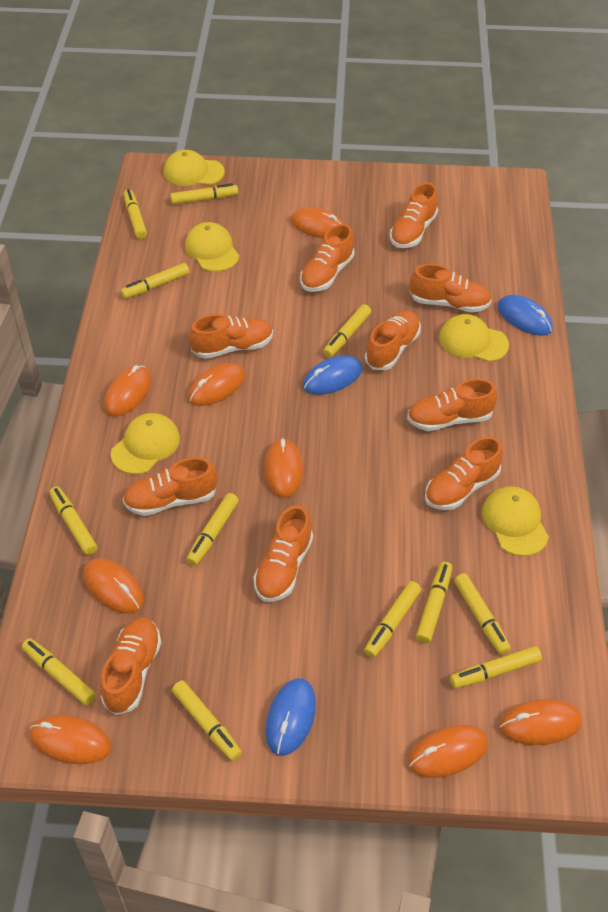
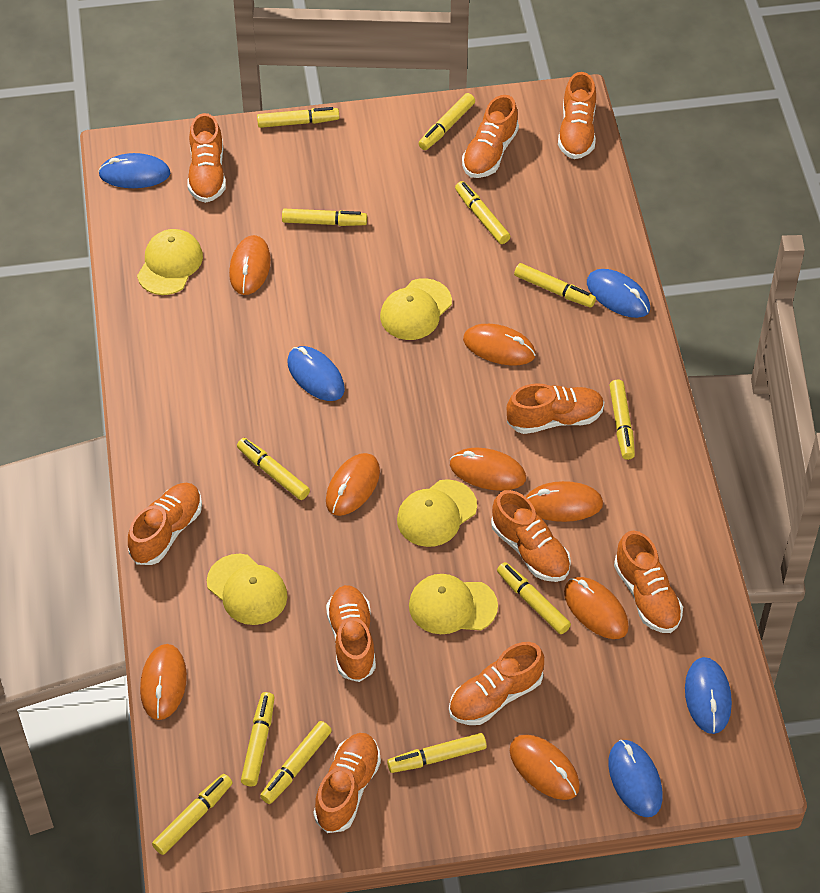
blue mouse: [265,678,316,756] [303,355,362,395] [498,295,553,336] = 3 -> [98,153,170,188] [287,346,345,401] [587,269,650,318] [608,740,662,817] [685,657,732,734] = 5

